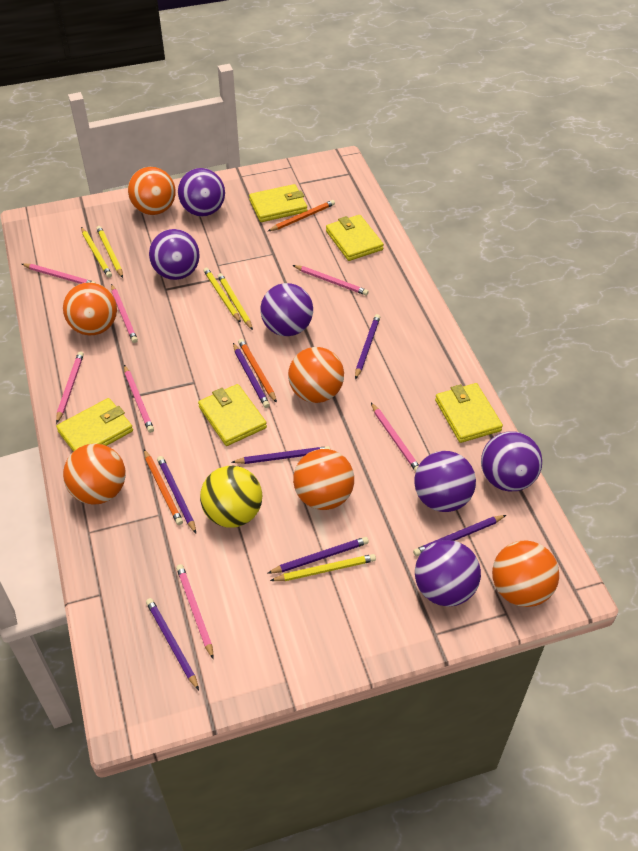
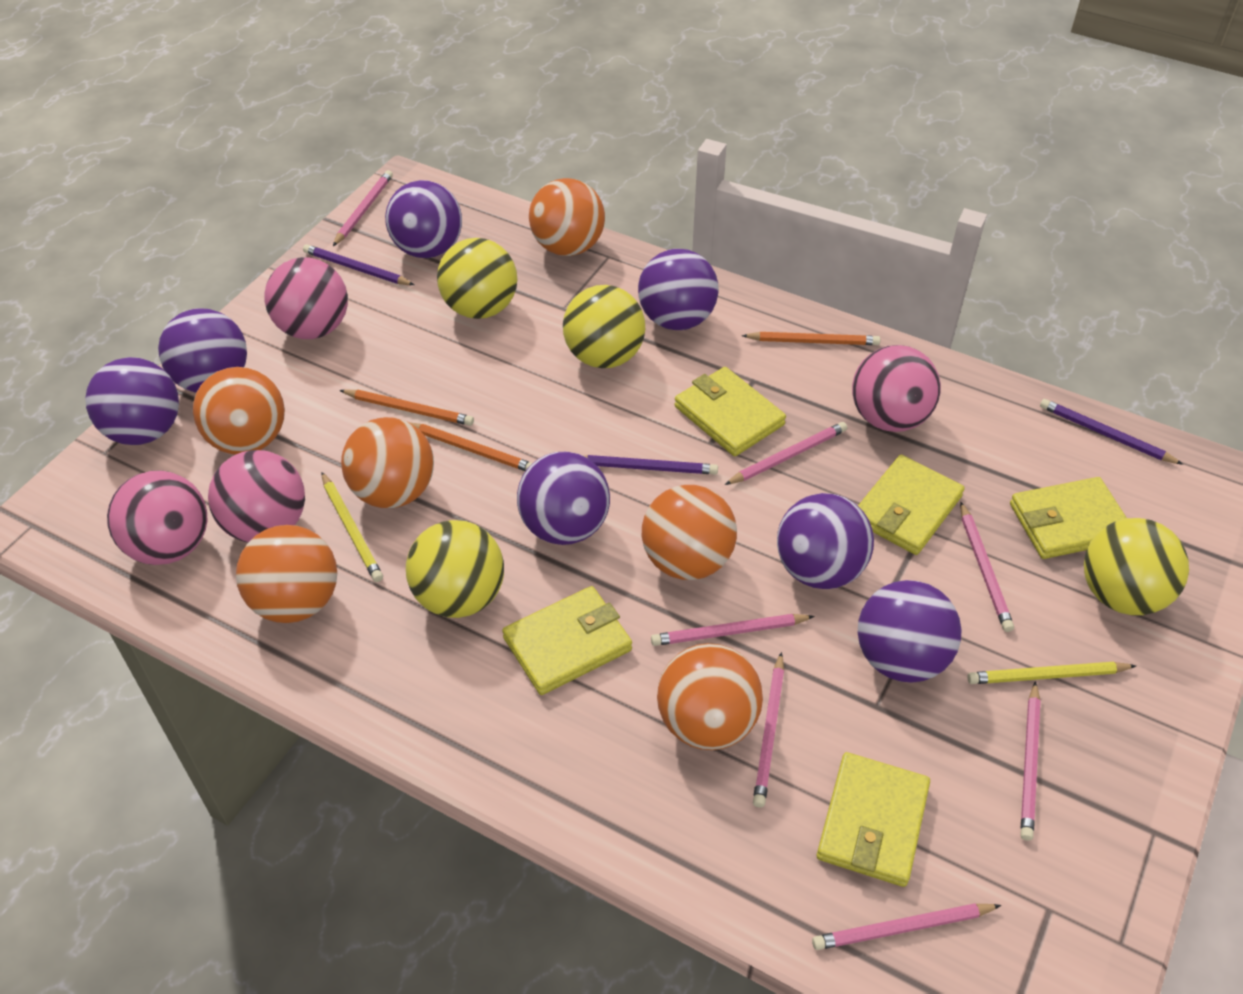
pink ball: none = 0 -> [107,470,207,565] [208,450,305,542] [264,257,348,339] [852,345,941,432] = 4
purple ball: [149,229,200,280] [178,168,225,217] [260,283,313,336] [414,451,476,512] [415,540,481,607] [481,431,542,491] = 6 -> [85,357,179,445] [158,308,247,393] [385,180,462,258] [517,452,610,545] [638,249,718,330] [777,493,874,589] [858,580,962,683] = 7
purple pencil: [146,598,199,690] [157,456,196,533] [231,446,330,464] [233,343,270,408] [268,537,369,573] [355,314,380,379] [413,515,506,556] = 7 -> [303,244,414,285] [584,455,718,475] [1040,399,1183,465] = 3
yellow ball: [200,466,262,528] = 1 -> [406,520,504,618] [437,238,517,319] [563,285,645,368] [1084,518,1189,615] = 4
yellow pencil: [81,227,112,278] [96,226,123,278] [203,267,241,323] [218,273,253,330] [270,554,376,581] = 5 -> [321,472,383,582] [967,662,1136,684] = 2

